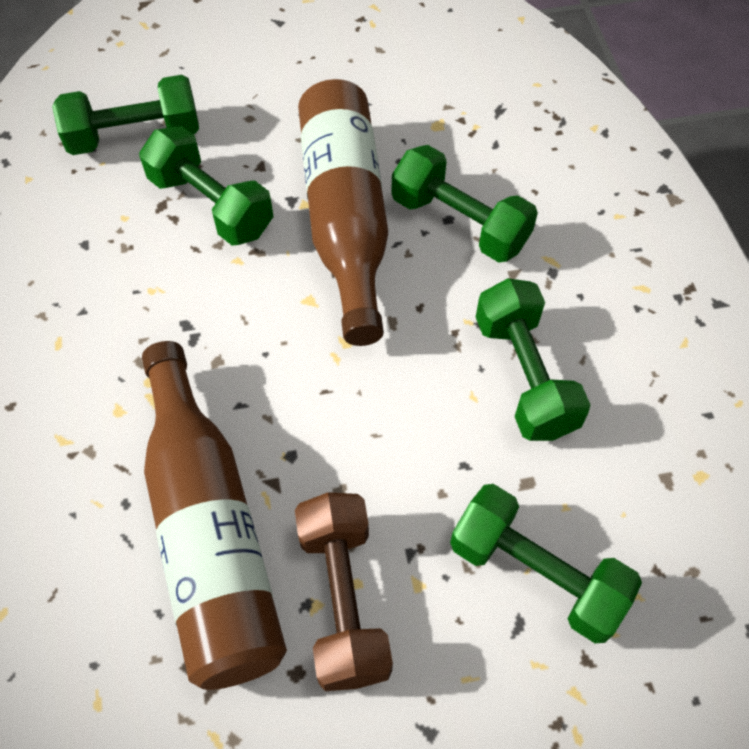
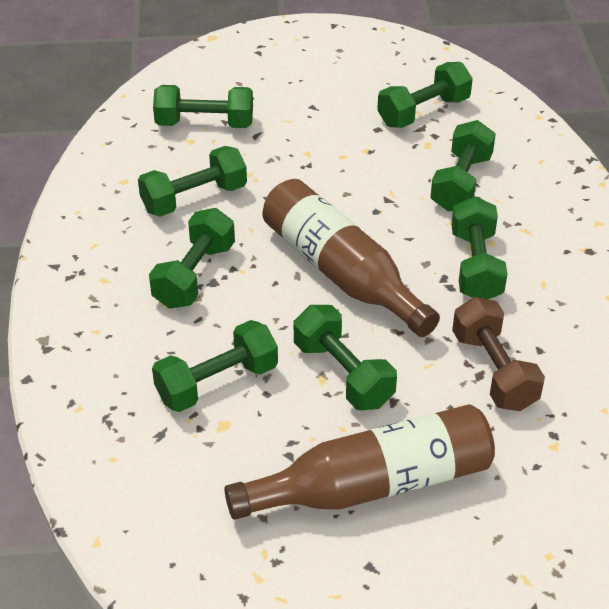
green dumbbell: [52,75,199,155] [139,126,274,246] [391,145,538,263] [450,484,642,643] [476,278,591,441] = 5 -> [138,146,247,217] [149,208,235,309] [152,320,278,412] [153,85,253,128] [294,305,397,410] [377,62,473,128] [430,120,496,211] [451,196,508,299] = 8

